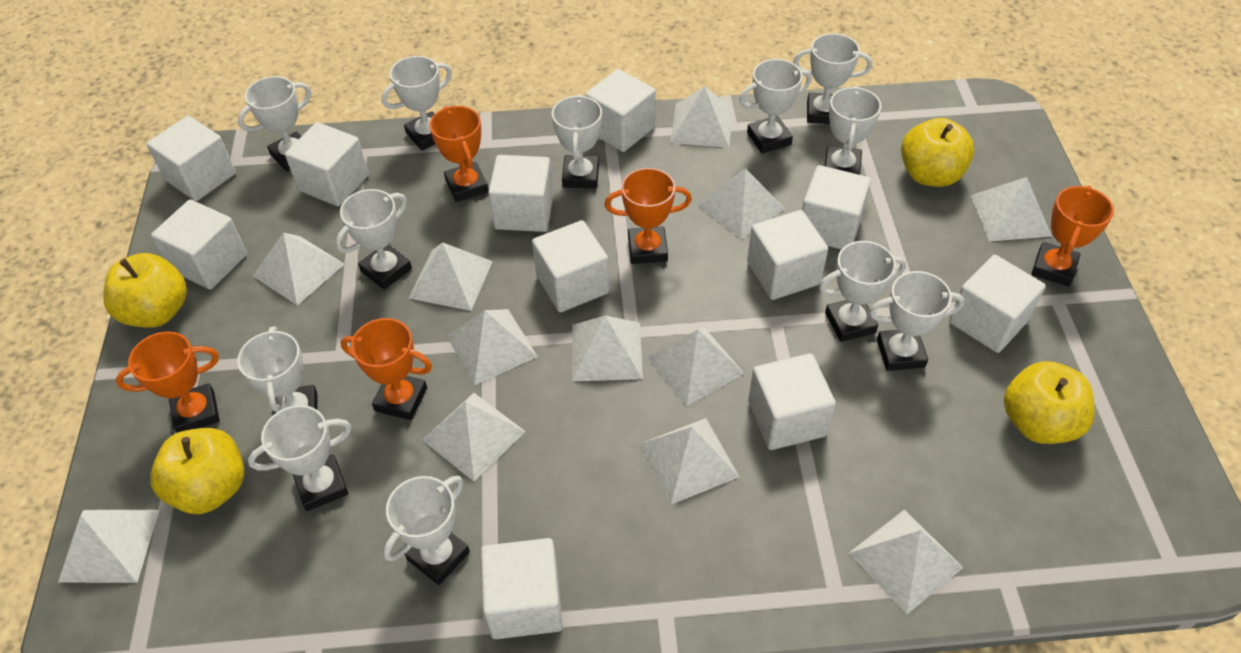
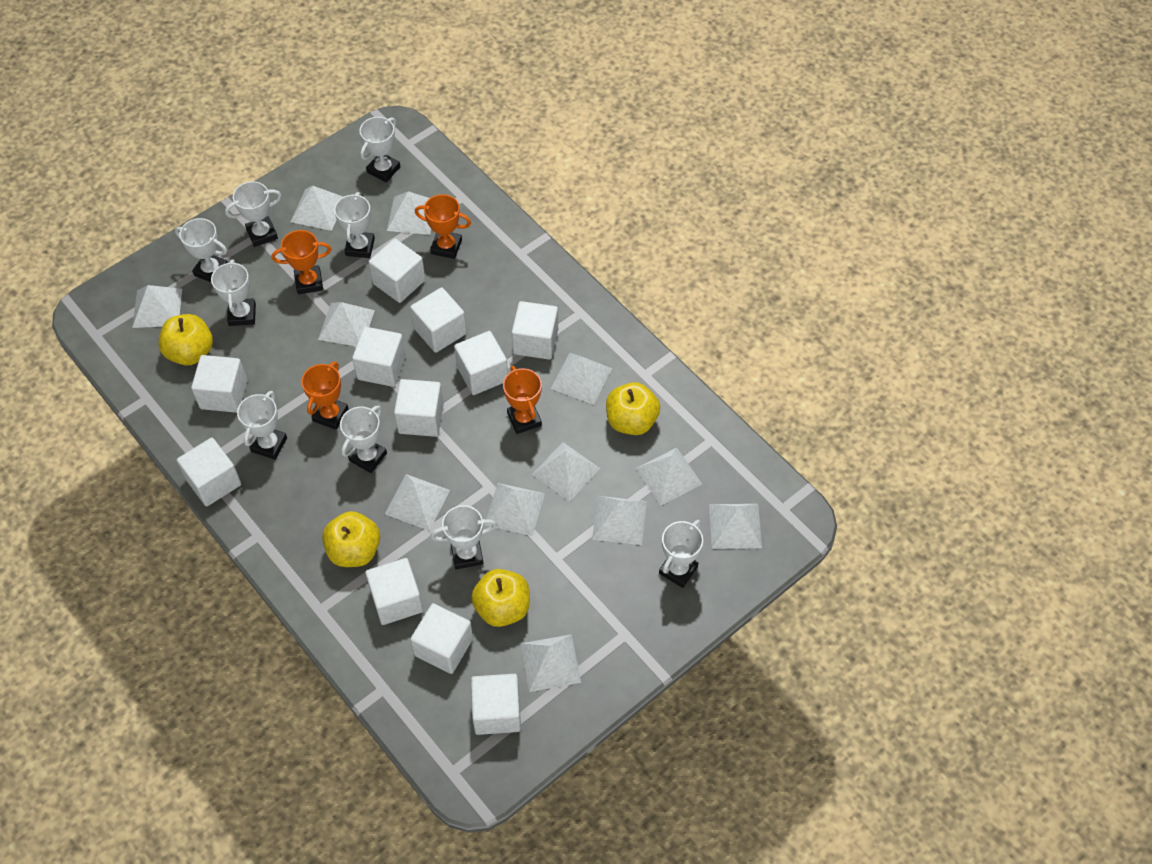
orange trophy: [116,331,220,433] [340,318,432,420] [429,106,489,202] [604,168,692,264] [1031,186,1114,287] = 5 -> [271,230,331,294] [301,361,349,430] [415,194,471,259] [503,366,542,434] = 4
white trophy: [237,326,318,416] [238,76,311,172] [248,405,352,511] [336,189,412,290] [382,56,452,151] [383,476,470,585] [552,94,602,188] [739,59,812,154] [793,33,872,124] [819,241,906,342] [825,86,881,175] [869,271,964,371] = 12 -> [175,218,228,282] [211,260,256,326] [225,181,281,247] [237,391,287,460] [334,192,375,258] [340,405,387,473] [359,117,401,182] [430,505,497,569] [659,520,703,588] = 9

